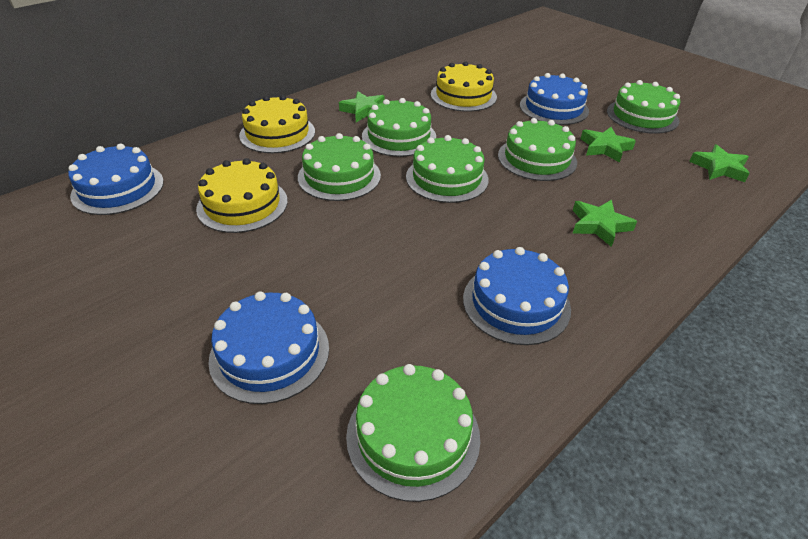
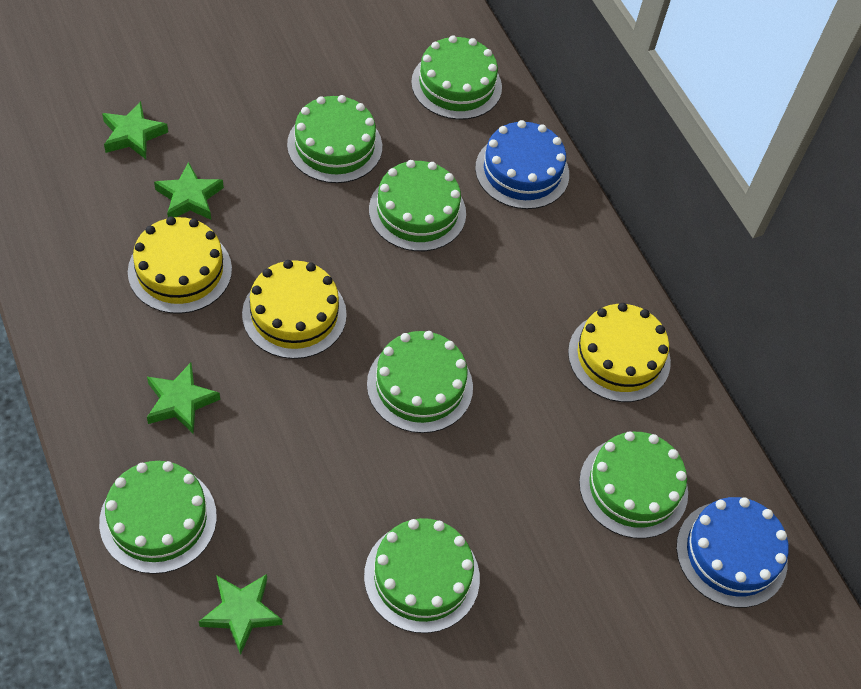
blue cake: [68,144,164,215] [208,291,329,404] [463,247,571,345] [520,73,589,125] = 4 -> [475,120,569,209] [676,497,789,608] = 2
green cake: [298,133,381,201] [346,364,480,502] [362,98,436,157] [406,135,488,203] [498,118,577,181] [607,80,680,134] = 6 -> [99,461,217,574] [287,95,382,183] [364,518,480,633] [367,331,473,433] [369,160,466,251] [411,35,502,120] [579,431,688,539] = 7

